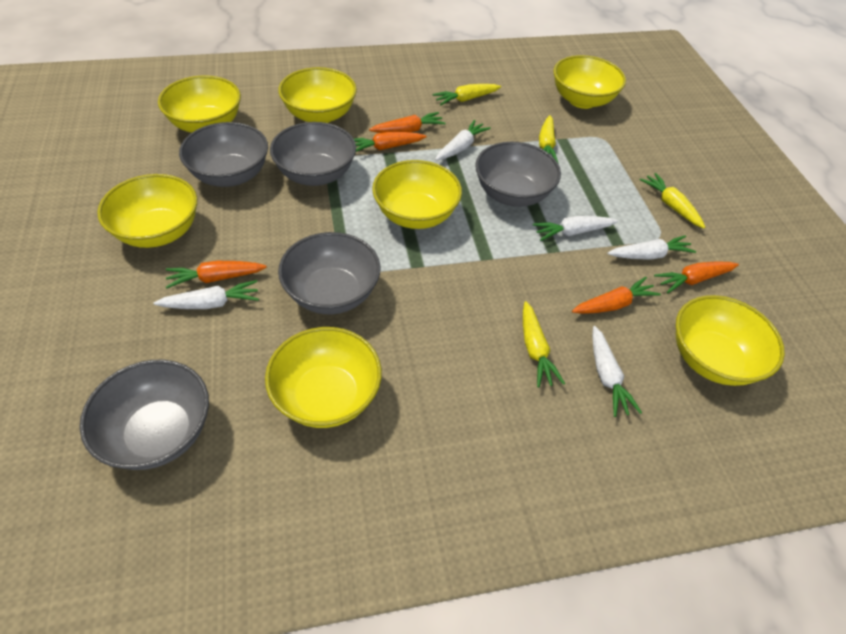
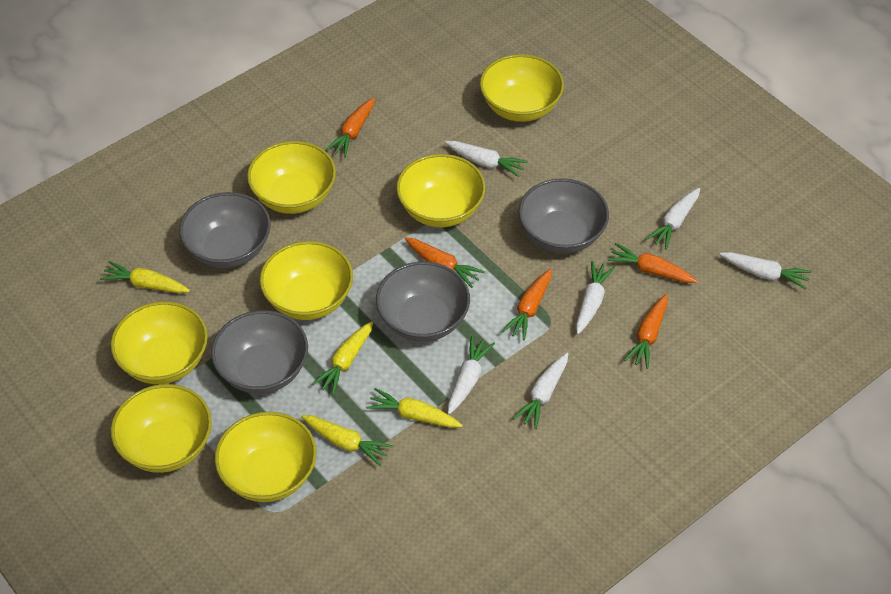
grey bowl: [79,360,209,470] [179,122,268,187] [270,122,356,186] [278,232,380,314] [475,142,561,207] = 5 -> [179,192,271,268] [211,310,308,394] [376,262,470,342] [519,178,609,254] = 4
white carrot: [154,280,259,309] [435,120,491,160] [533,216,618,241] [592,326,642,417] [608,235,696,260] = 5 -> [445,141,528,177] [448,336,495,415] [513,353,568,429] [576,261,615,334] [646,188,700,250] [720,252,812,290] = 6

